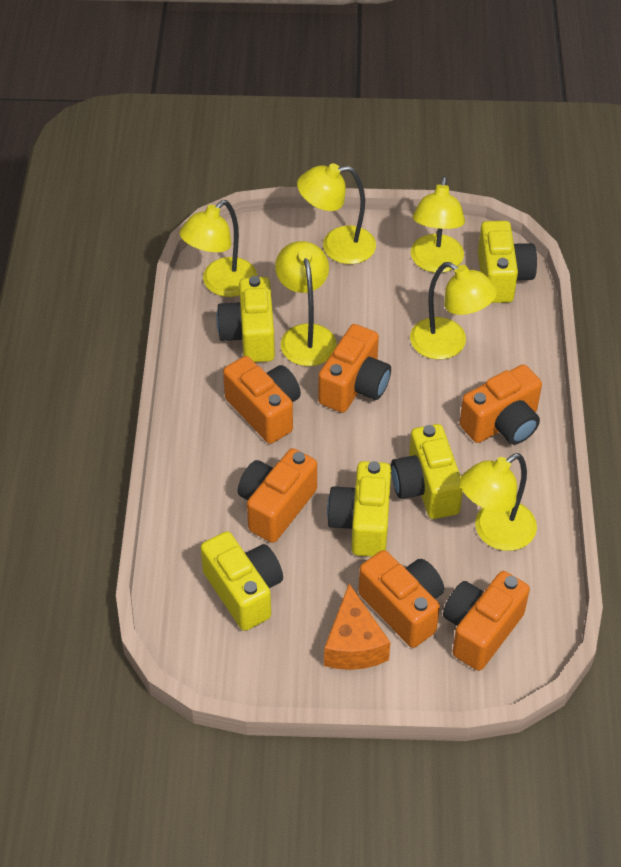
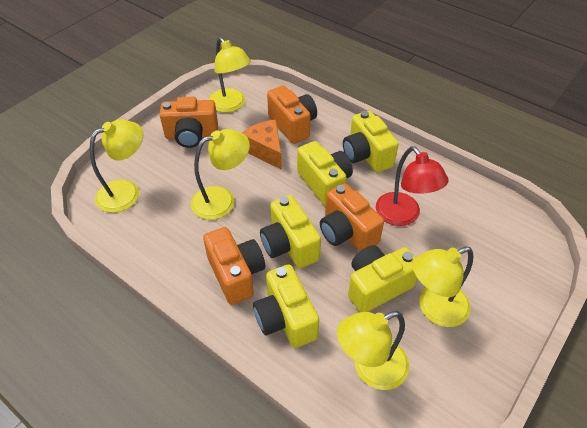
orange camera: [223,356,301,444] [238,448,317,543] [318,324,391,413] [358,550,444,648] [443,571,530,671] [460,364,542,445] = 6 -> [160,97,218,148] [203,227,265,305] [267,86,317,144] [320,183,384,252] = 4
red lamp: none = 0 -> [376,146,449,226] = 1
yellow lamp: [179,200,257,297] [275,241,337,366] [297,163,376,264] [410,262,498,360] [411,176,465,273] [460,453,537,551] = 6 -> [90,120,143,213] [191,129,250,220] [209,37,251,113] [337,311,409,390] [412,247,473,327] = 5

